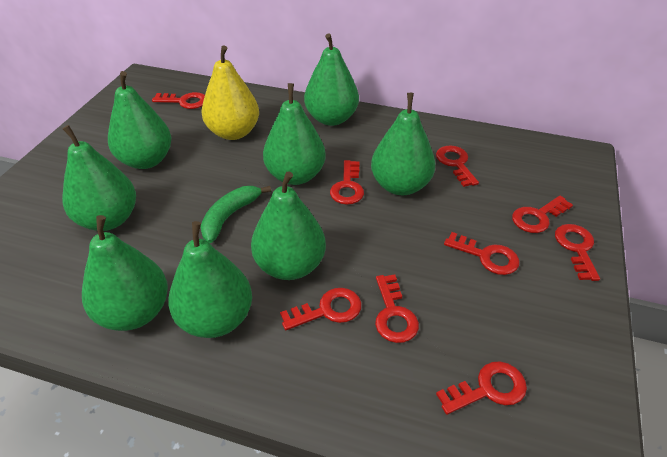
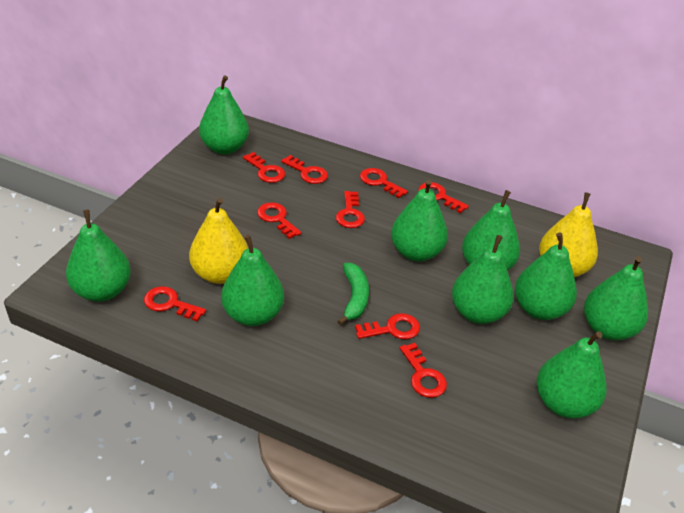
green pear: [62,125,136,231] [82,215,168,331] [108,71,171,169] [168,221,252,338] [251,172,326,280] [263,83,326,185] [304,33,359,126] [371,93,435,195] = 8 -> [66,210,131,302] [199,75,249,154] [221,235,284,326] [391,180,448,262] [452,235,514,324] [462,190,520,271] [515,233,577,320] [537,331,607,419] [584,256,648,340] = 9
yellow pear: [201,45,259,140] = 1 -> [189,198,248,284] [539,192,598,277] = 2

